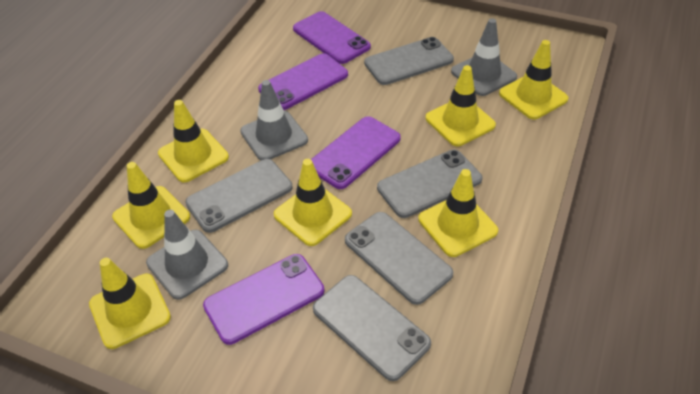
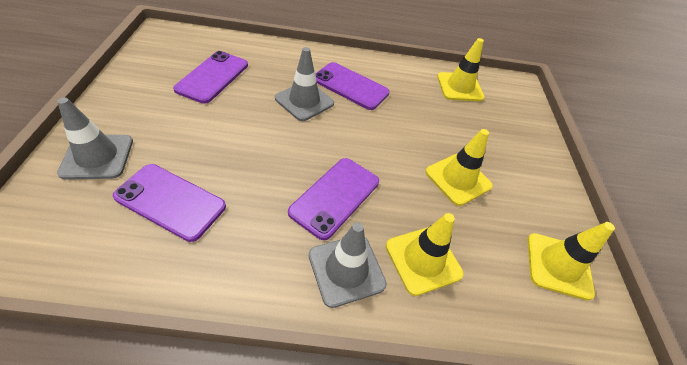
grey phone: [185,159,293,233] [313,275,431,381] [345,212,453,305] [364,37,454,85] [377,150,482,218] = 5 -> none = 0
yellow traffic cone: [89,258,171,349] [112,162,190,249] [158,100,229,182] [274,159,352,246] [418,169,498,257] [425,65,496,146] [499,40,569,119] = 7 -> [386,213,464,296] [425,129,493,206] [437,38,485,101] [527,222,615,300] = 4

